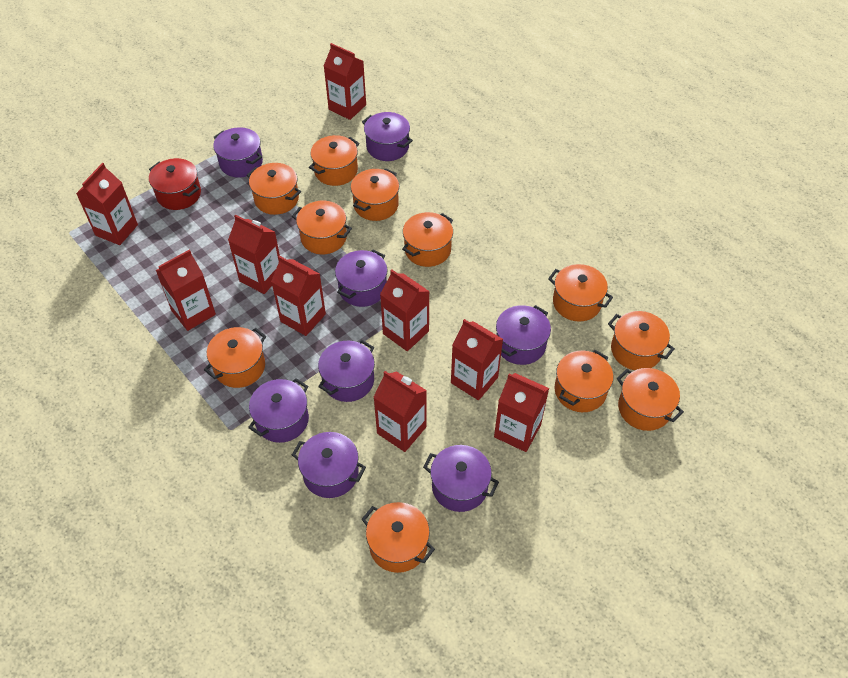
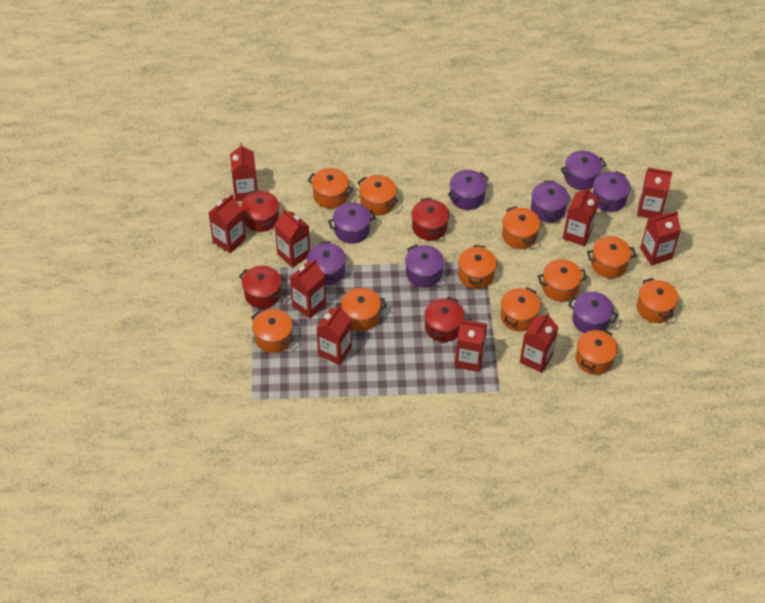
red carton: [76,163,138,245] [156,249,216,331] [228,215,280,294] [271,256,326,336] [324,43,366,120] [373,371,427,452] [380,270,430,351] [451,319,503,400] [494,373,549,452] = 9 -> [209,194,246,253] [230,143,258,201] [275,208,310,268] [290,259,326,319] [316,305,352,365] [455,319,487,372] [520,312,558,373] [563,187,599,246] [637,167,672,218] [640,211,681,265] = 10
red pot: [149,158,201,210] = 1 -> [239,266,285,308] [241,190,279,232] [412,198,449,240] [424,297,464,342] = 4

